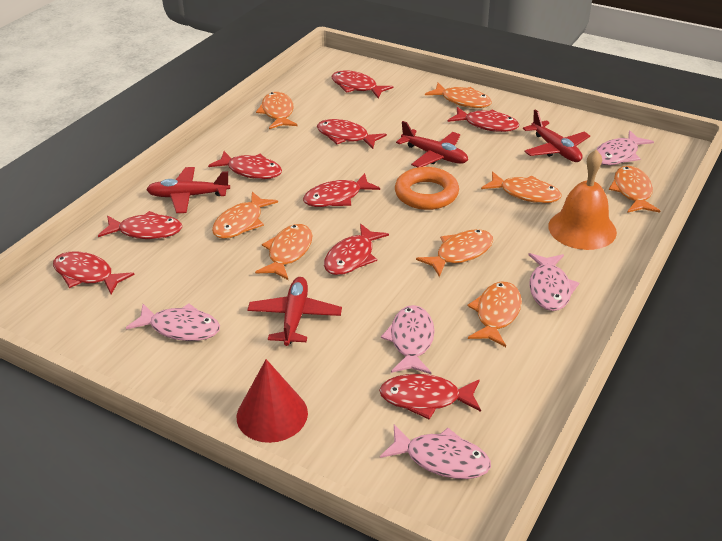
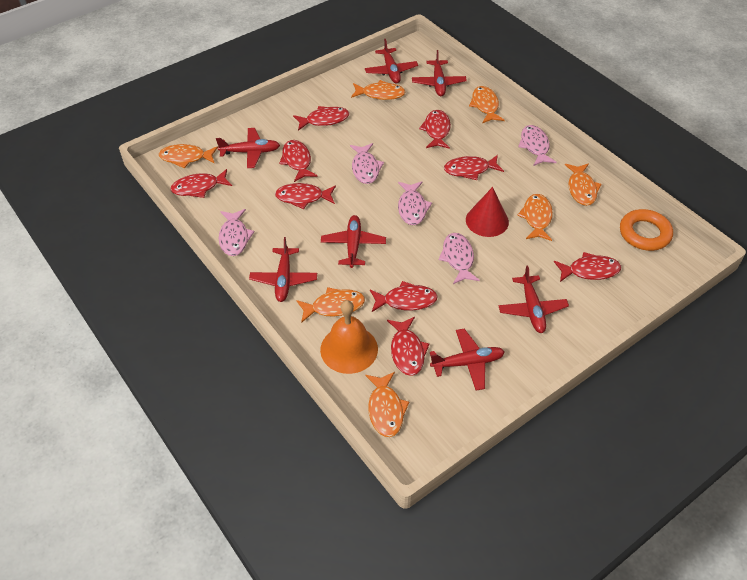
orange fish: [212,192,278,239] [255,224,313,280] [256,92,297,129] [416,229,493,277] [425,83,492,108] [467,282,522,347] [481,171,561,203] [609,166,660,213] = 8 -> [159,144,218,168] [296,287,365,323] [351,80,405,100] [365,372,409,437] [469,86,505,123] [517,194,553,241] [565,164,602,206] = 7
red plane: [146,167,230,213] [247,277,342,346] [396,121,468,167] [523,109,590,162] = 4 -> [216,128,280,168] [249,237,317,302] [321,215,386,268] [365,39,418,83] [412,50,467,96] [430,329,505,391] [499,265,569,333] = 7

